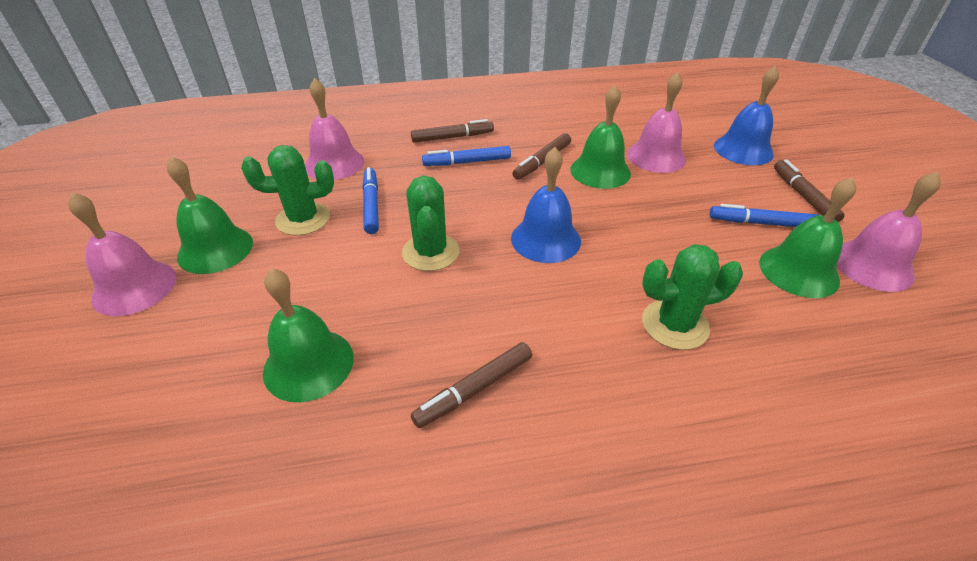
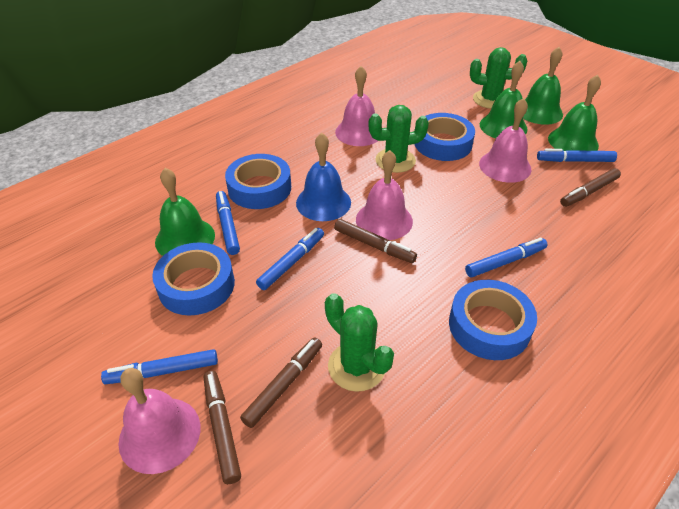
blue bell: [511,147,581,263] [714,66,779,165] = 2 -> [296,133,351,221] = 1
blue marker: [362,167,379,234] [422,146,511,166] [709,204,818,227] = 3 -> [101,349,218,384] [216,191,240,255] [256,228,324,290] [465,238,548,278] [537,149,617,162] = 5
blue tape: none = 0 -> [152,242,235,316] [225,154,291,209] [415,113,475,161] [449,280,537,360] = 4

